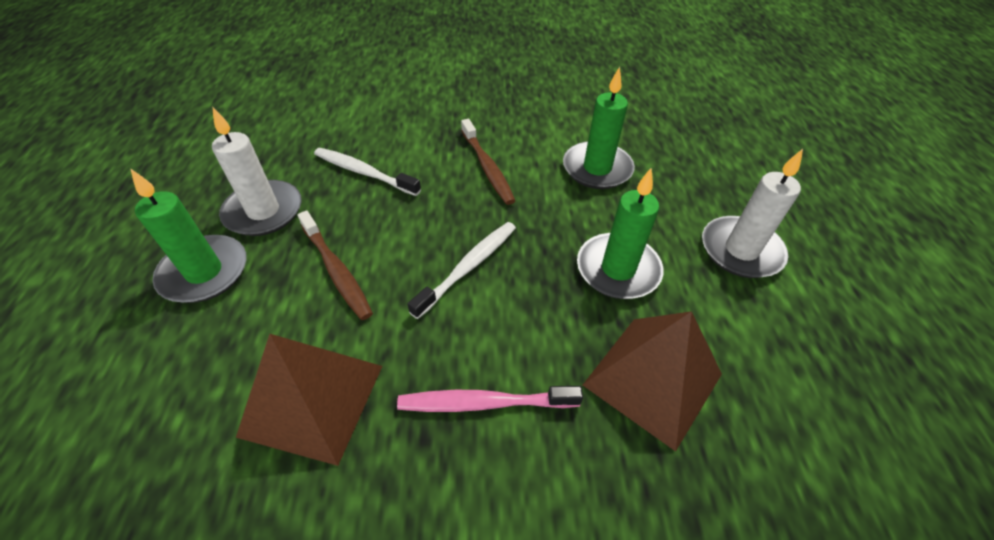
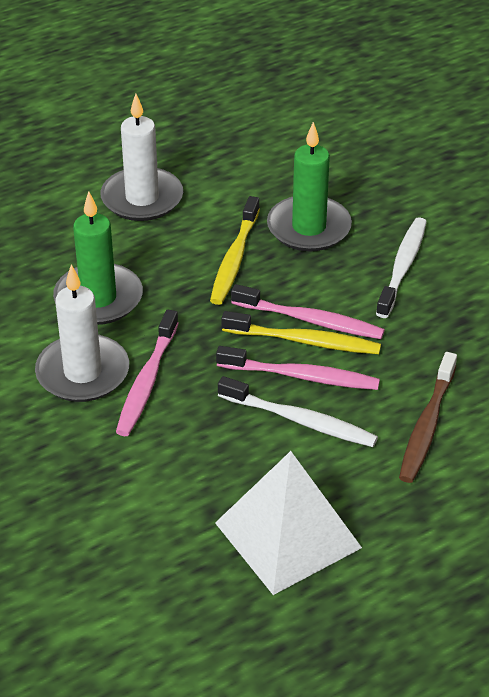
brown pyramid: [236,334,382,466] [583,311,722,452] = 2 -> none = 0
brown toothbrush: [298,210,373,320] [461,119,515,205] = 2 -> [399,352,457,483] = 1
green candle: [130,168,247,303] [563,67,635,189] [577,168,663,299] = 3 -> [53,191,143,325] [267,122,352,252] = 2
pink toothbrush: [397,386,583,412] = 1 -> [116,309,179,436] [216,346,380,390] [231,284,385,339] = 3
white pyramid: none = 0 -> [215,451,362,595] = 1
yellow toothbrush: none = 0 -> [210,196,260,305] [222,311,381,354] = 2

